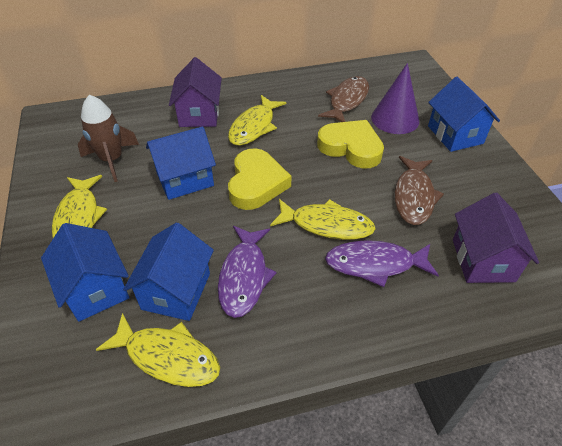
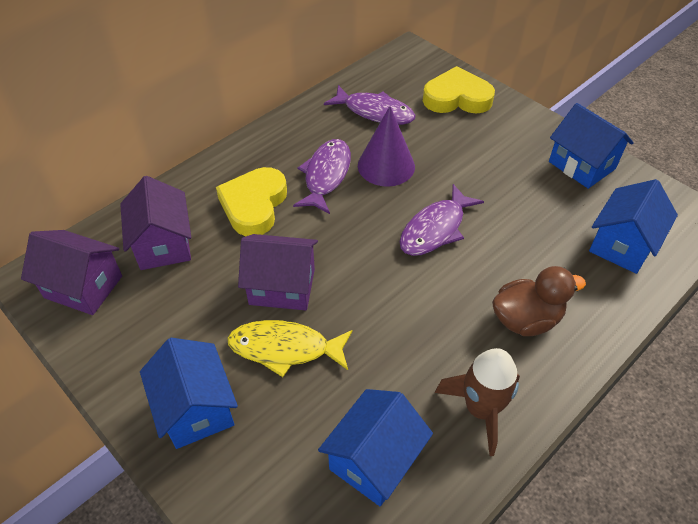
brown duck: none = 0 -> [492,266,586,336] = 1
brown fish: [318,76,369,122] [394,156,444,225] = 2 -> none = 0
purple fish: [218,226,276,318] [325,240,439,287] = 2 -> [293,139,351,214] [324,85,416,125] [400,184,484,256] = 3
purple house: [169,57,222,127] [453,193,539,283] = 2 -> [21,230,122,315] [120,176,192,270] [238,234,318,311] = 3
yellow fish: [52,175,107,238] [96,313,220,387] [228,95,287,146] [270,199,376,240] = 4 -> [227,320,353,377] = 1

